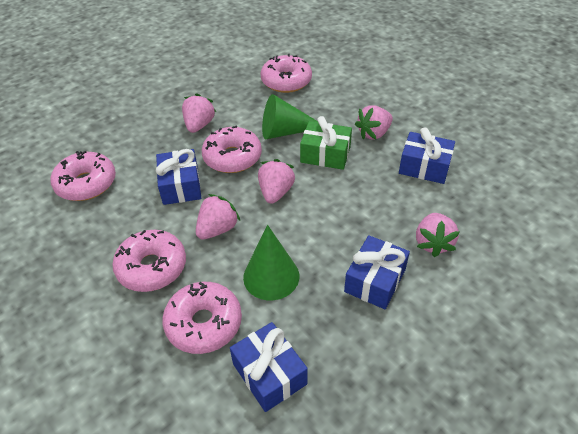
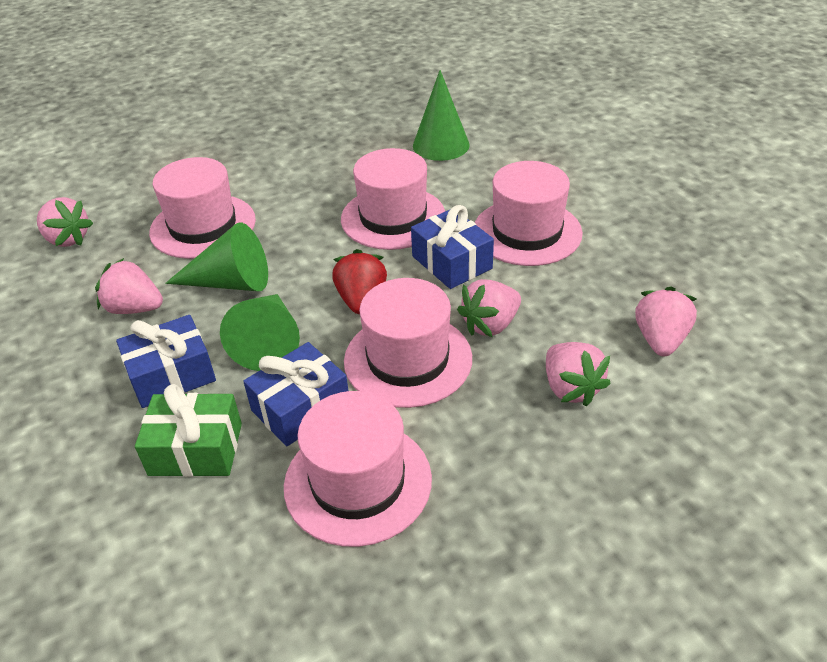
blue gift: [156,149,201,205] [230,322,308,412] [344,235,410,309] [399,127,455,184] = 4 -> [116,315,216,408] [243,342,349,446] [411,205,494,289] = 3
green cone: [243,225,299,300] [262,94,318,139] = 2 -> [165,222,268,291] [220,294,300,371] [413,70,470,161] = 3
pink donut: [50,151,116,201] [112,230,186,292] [162,282,242,354] [202,126,262,173] [261,54,312,93] = 5 -> none = 0
pink hat: none = 0 -> [149,157,256,259] [284,391,432,547] [341,148,445,250] [344,278,472,408] [474,161,583,266] = 5
red strawberry: none = 0 -> [332,249,387,314] = 1

